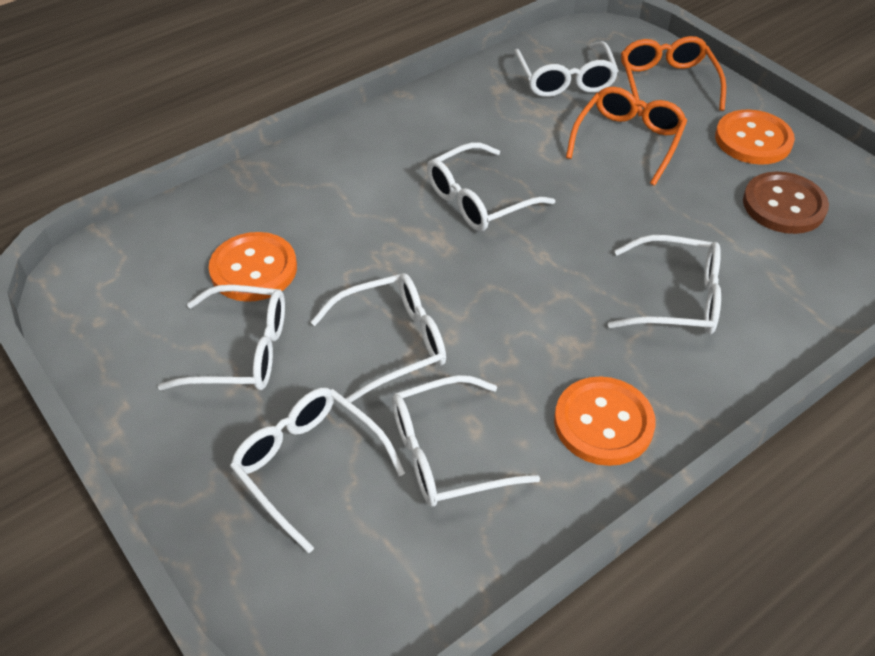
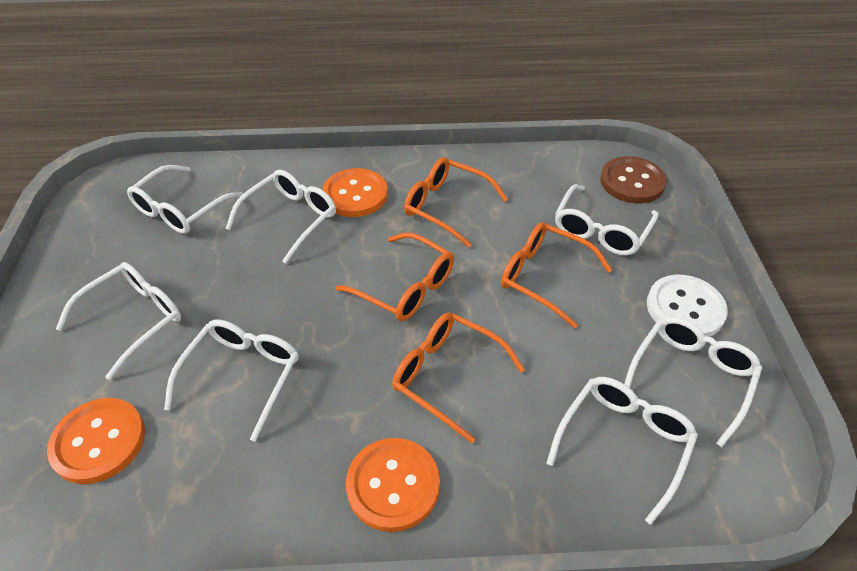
orange glasses: [566,87,687,186] [621,36,726,117] = 2 -> [336,232,454,321] [392,313,525,443] [404,157,508,248] [501,222,612,328] = 4
white button: none = 0 -> [647,275,728,337] = 1

